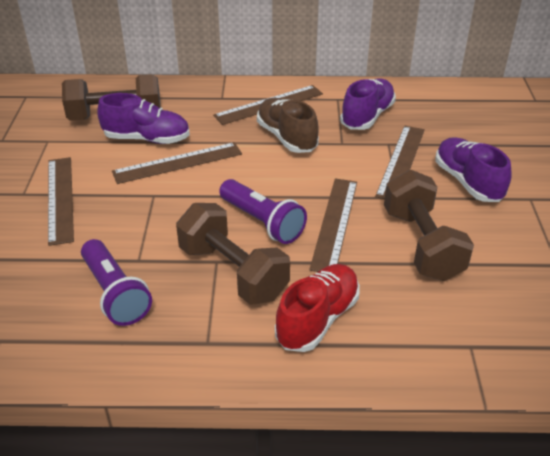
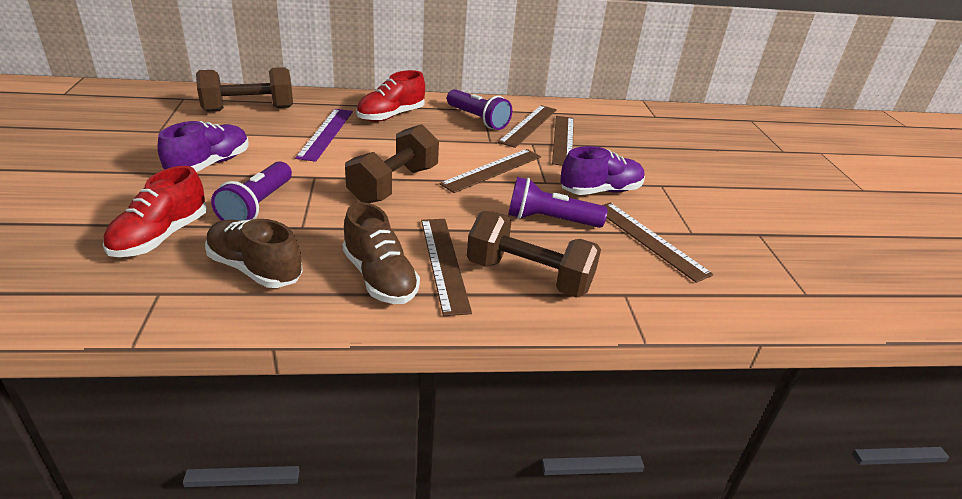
brown shoe: [257,98,319,153] = 1 -> [205,219,303,288] [343,202,420,304] = 2
purple flashlight: [81,239,152,326] [219,179,307,244] = 2 -> [211,161,292,221] [447,89,512,130] [508,177,608,228] = 3
purple ruler: none = 0 -> [295,109,353,162] = 1
purple shoe: [97,93,190,144] [340,78,396,130] [435,137,512,202] = 3 -> [158,121,249,172] [560,146,645,195] = 2
red shoe: [275,264,360,352] = 1 -> [103,166,207,257] [356,70,425,122] = 2

